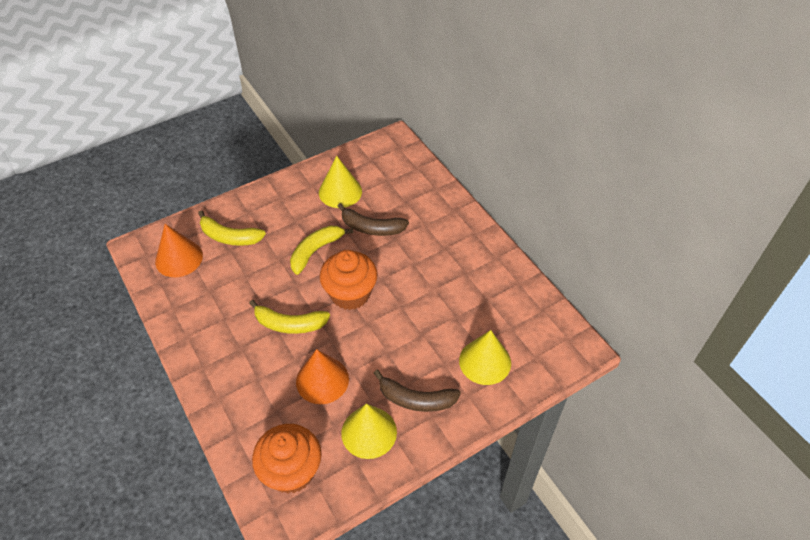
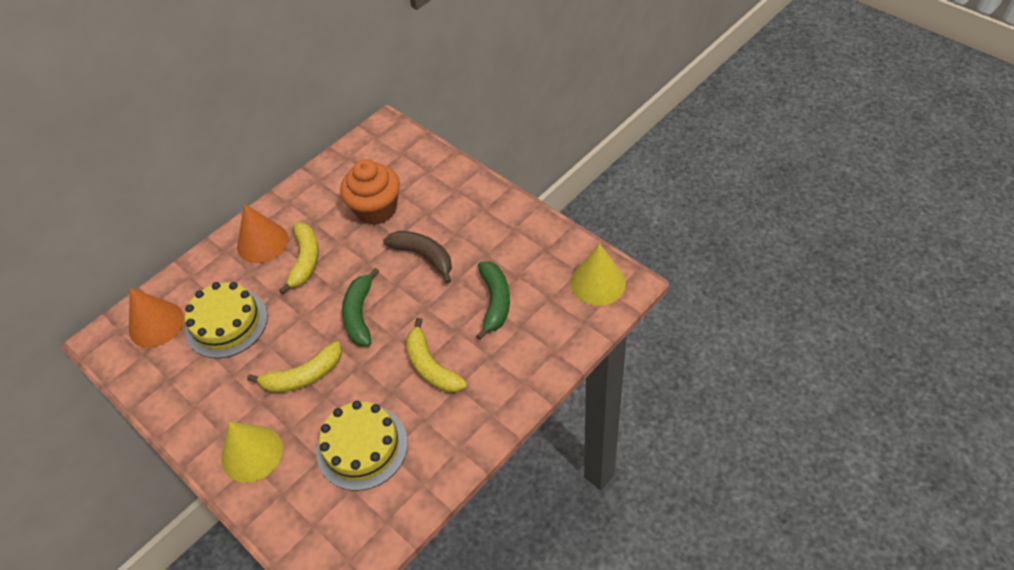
brown banana: [338,203,409,236] [373,370,461,412] = 2 -> [383,231,452,284] = 1
green banana: none = 0 -> [342,268,379,346] [476,261,510,340] = 2
orange cupcake: [252,424,322,493] [319,250,378,310] = 2 -> [340,159,400,225] = 1
yellow cake: none = 0 -> [185,282,268,359] [316,401,408,491] = 2
yellow cone: [319,156,362,208] [341,403,397,459] [459,330,511,385] = 3 -> [222,422,283,483] [570,244,626,306] = 2

